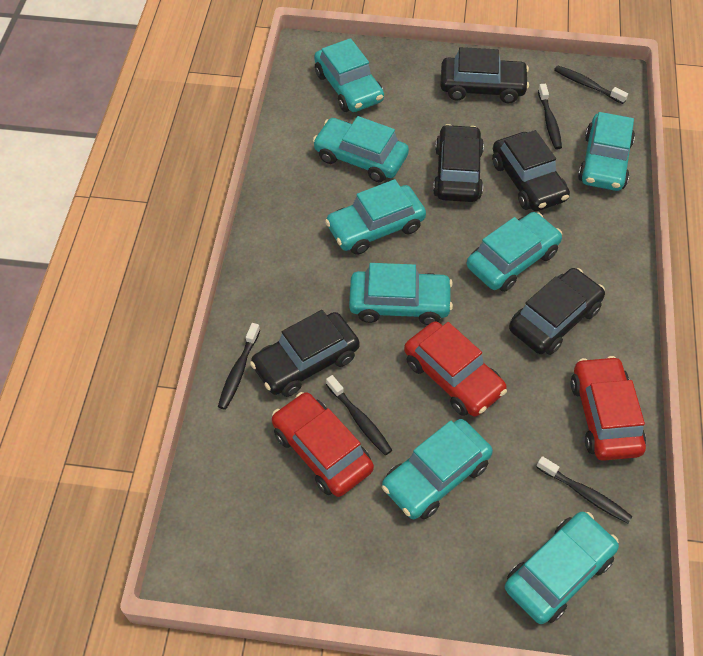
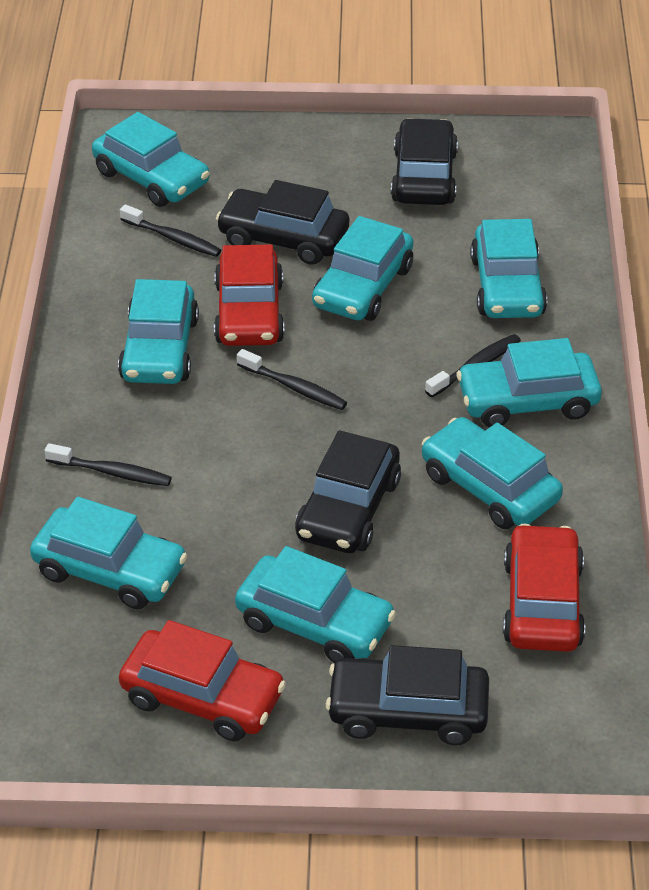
black car: [250,310,360,397] [433,124,484,202] [440,47,529,103] [492,130,570,211] [509,268,605,355] = 5 -> [216,180,349,265] [295,430,401,553] [326,645,489,745] [391,118,458,205] = 4
black toothbrush: [218,323,260,410] [326,375,392,455] [536,456,633,524] [538,84,562,149] [554,65,628,104] = 5 -> [44,443,172,486] [120,204,222,257] [237,349,347,410] [425,334,521,397] = 4

